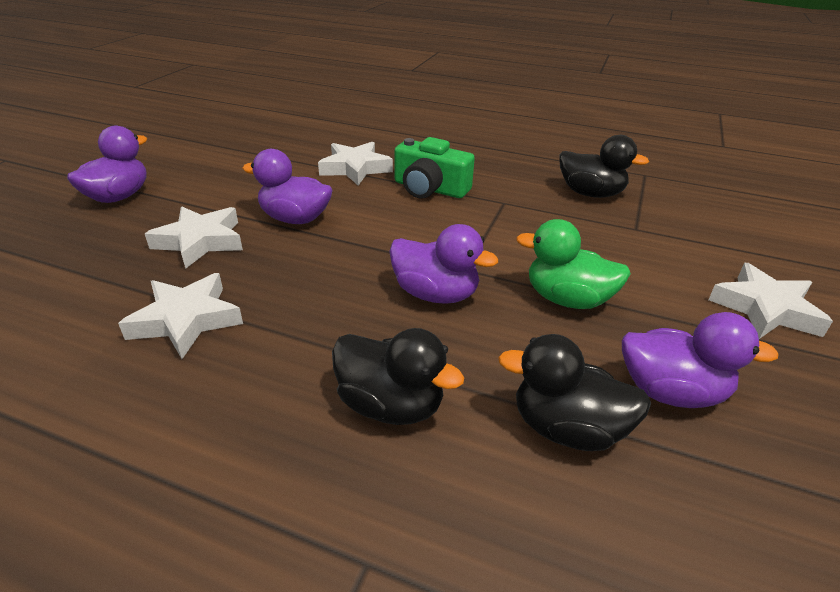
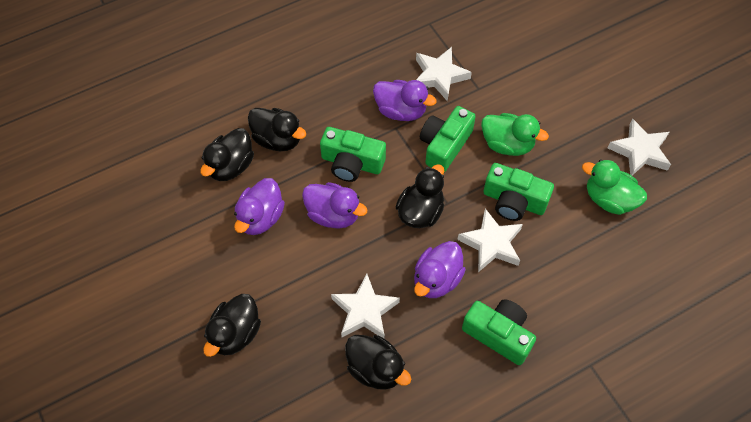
black duck: [332,328,464,425] [498,334,651,451] [559,135,649,198] = 3 -> [200,128,254,181] [203,294,261,357] [248,108,306,151] [345,335,411,390] [396,164,444,228] = 5
green camera: [394,137,475,199] = 1 -> [320,127,386,182] [420,106,476,172] [462,299,536,365] [483,163,554,221] = 4
green duck: [516,219,631,309] = 1 -> [481,113,549,156] [582,159,647,215] = 2

